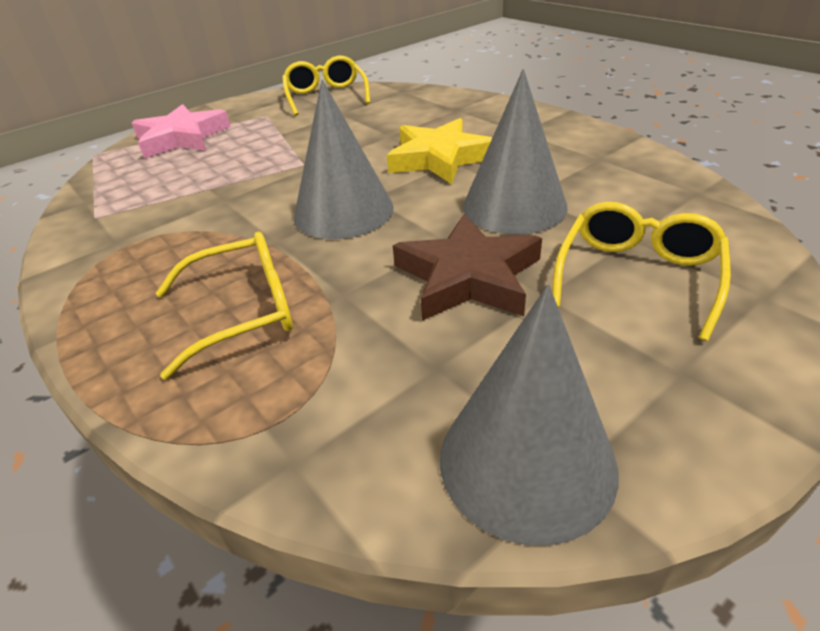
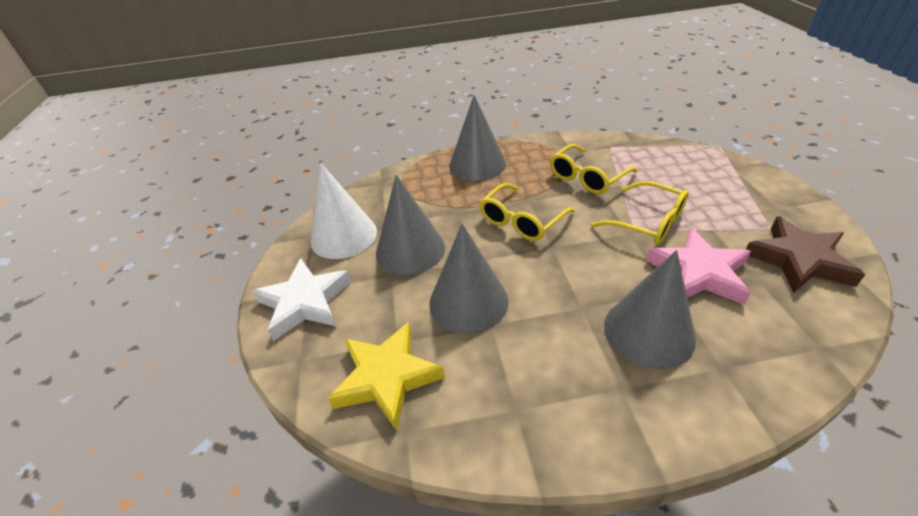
grey cone: [294,80,394,239] [440,284,619,546] [463,69,568,234] = 3 -> [376,175,445,275] [429,224,508,334] [449,95,506,181] [604,250,696,369] = 4
white cone: none = 0 -> [310,163,377,259] = 1
white star: none = 0 -> [252,258,352,341] = 1

